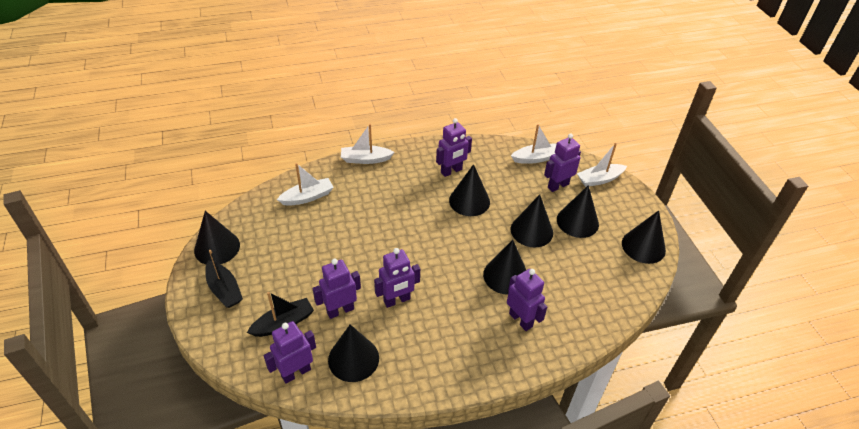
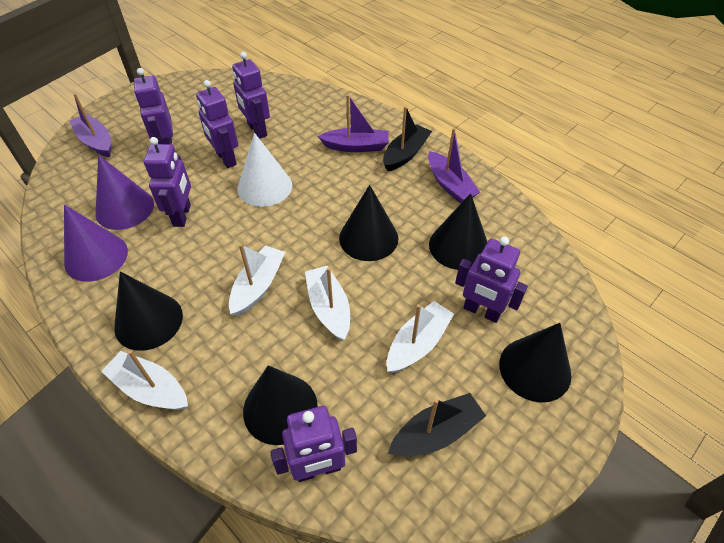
black cone: [194,211,240,264] [328,324,379,382] [449,164,490,216] [483,240,526,295] [511,195,553,248] [557,185,599,238] [622,210,666,264] = 7 -> [114,272,183,351] [243,365,318,445] [339,185,398,261] [429,193,487,270] [499,323,571,403] = 5
purple boat: none = 0 -> [69,93,111,157] [318,94,389,152] [428,128,480,203] = 3
purple cone: none = 0 -> [64,204,128,282] [95,155,154,230] = 2
white cone: none = 0 -> [237,133,292,207] = 1

